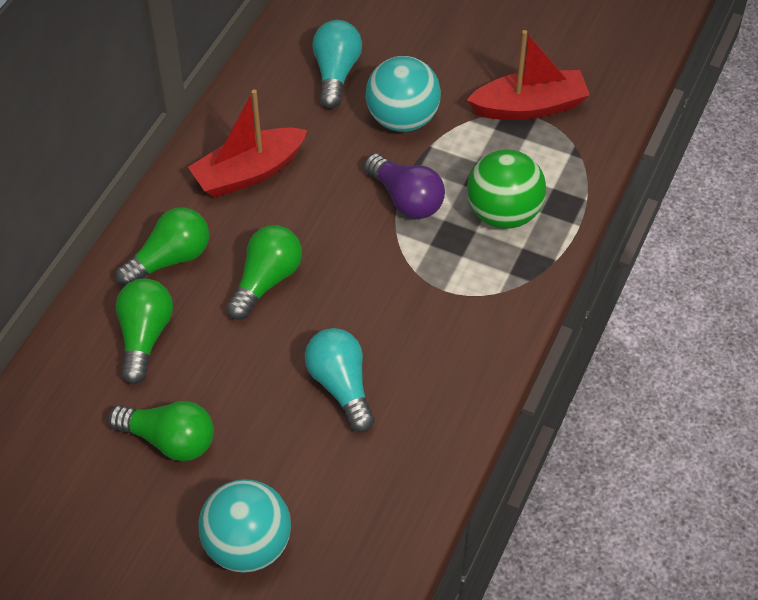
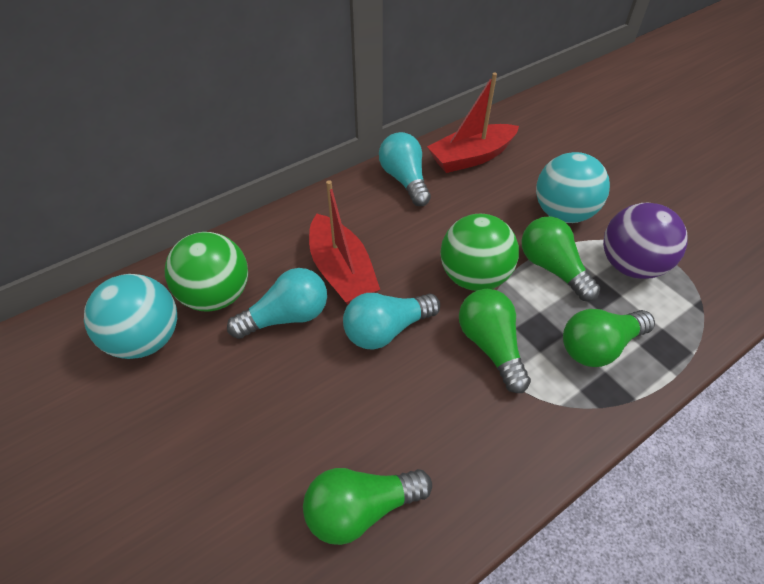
green ball: [467,149,546,229] = 1 -> [165,232,248,311] [440,214,519,291] = 2
purple ball: none = 0 -> [603,203,688,279] = 1
purple light bulb: [364,154,445,219] = 1 -> none = 0
turquoise light bulb: [305,328,375,433] [312,20,362,109] = 2 -> [227,268,327,339] [343,293,440,350] [379,132,431,206] = 3

